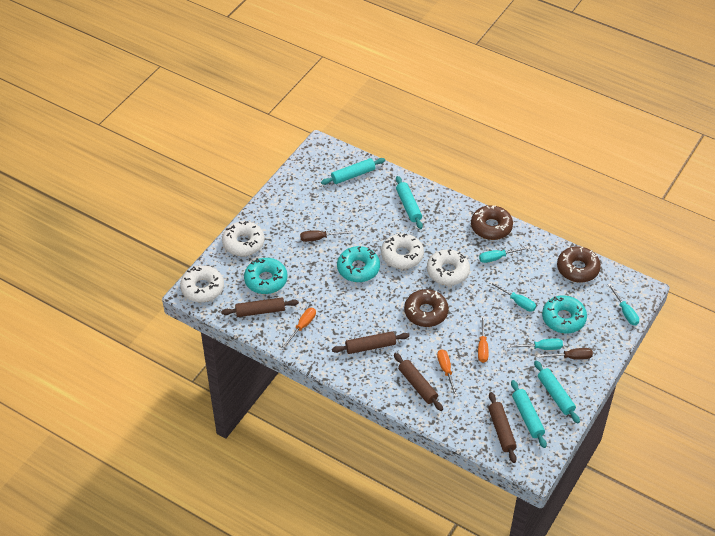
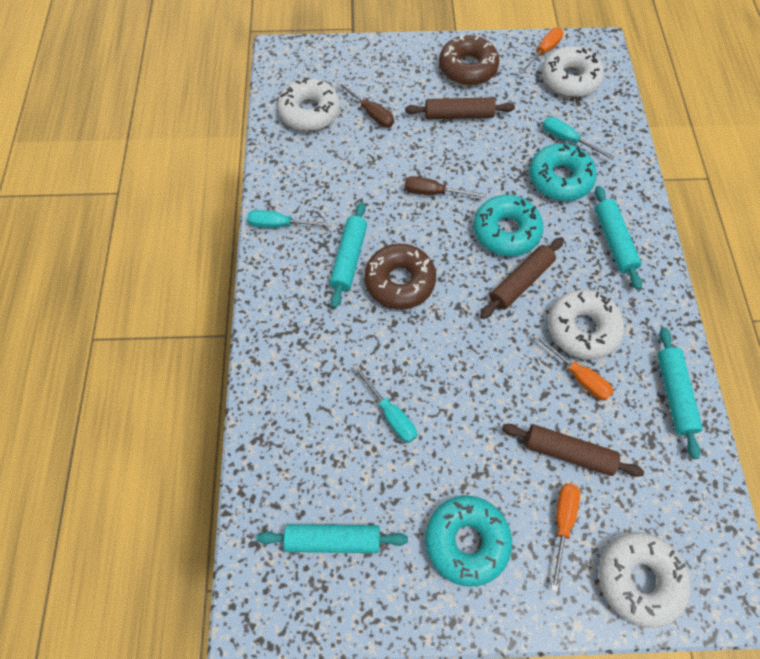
brown donut: [404,289,449,327] [471,205,513,240] [557,246,601,283] = 3 -> [364,243,436,309] [439,35,499,85] = 2
brown rolling pin: [221,298,299,317] [332,331,409,354] [394,353,443,411] [488,392,517,463] = 4 -> [405,97,515,119] [480,237,564,319] [502,424,644,477] = 3
turquoise screwdriver: [479,246,530,263] [490,281,536,312] [507,338,563,350] [608,284,639,325] = 4 -> [247,210,332,228] [352,365,417,443] [542,117,615,160] = 3

